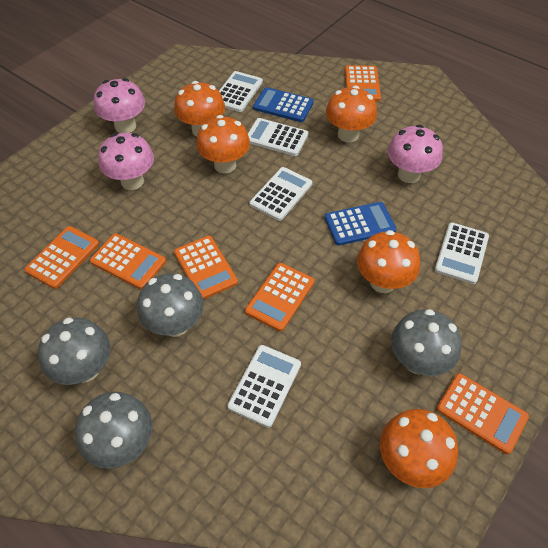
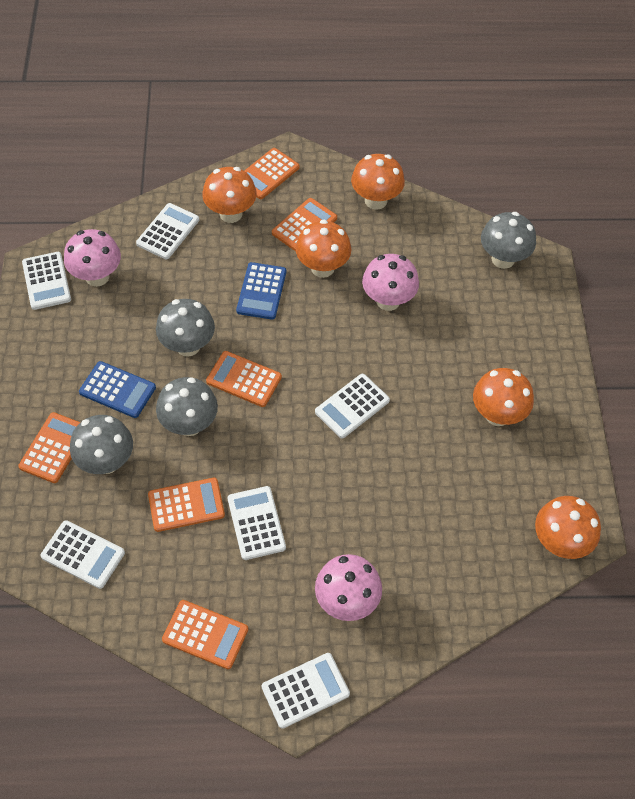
white calculator: [219,71,263,112] [227,345,301,428] [248,118,309,156] [250,167,312,221] [435,222,489,284] = 5 -> [22,252,71,310] [40,520,125,589] [136,203,199,260] [228,486,286,560] [262,653,350,729] [315,374,390,439] = 6

